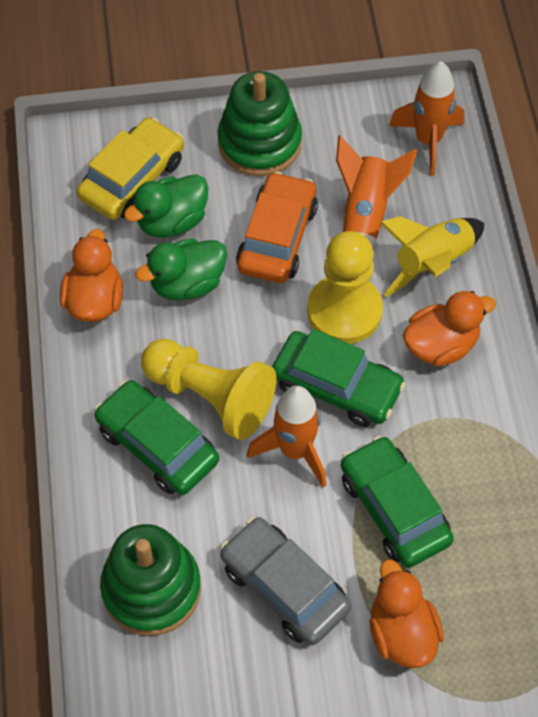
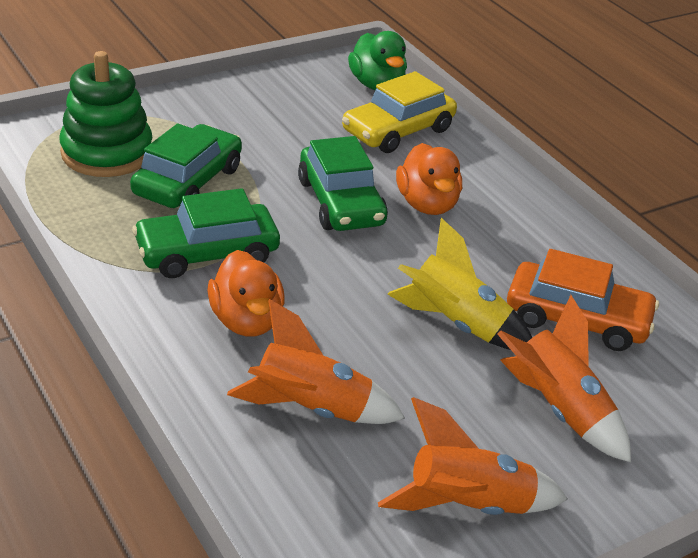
green duck: [124,174,208,237] [135,239,227,301] = 2 -> [348,31,407,90] = 1
green stacking toy: [100,524,201,636] [218,71,302,176] = 2 -> [59,51,153,177] = 1
grey car: [220,517,351,645] = 1 -> none = 0
orange duck: [60,229,123,322] [369,559,444,668] [403,291,496,367] = 3 -> [207,250,285,337] [396,143,462,215] = 2
yellow pawn: [141,339,276,440] [307,231,383,344] = 2 -> none = 0

